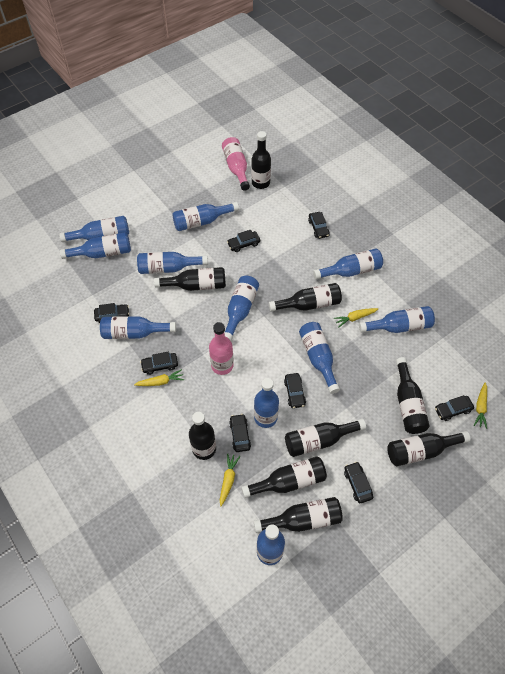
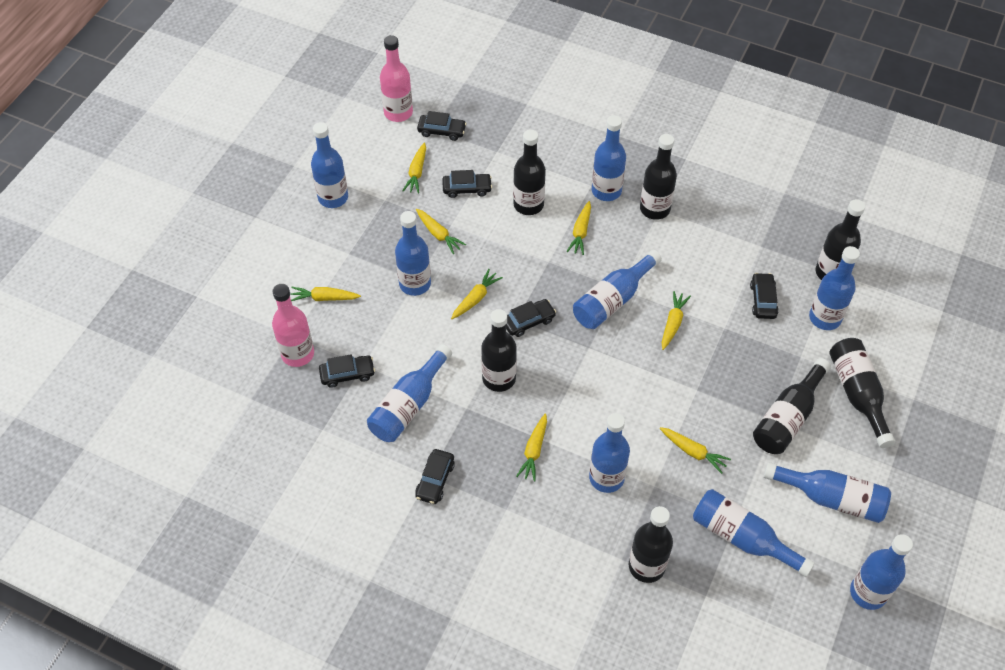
black bottle: [154,267,226,291] [189,412,216,460] [241,456,327,498] [251,131,271,189] [254,497,343,533] [269,283,342,312] [285,419,366,457] [387,431,471,466] [396,357,430,434] = 9 -> [481,309,517,392] [513,129,546,215] [629,506,673,583] [640,134,677,220] [753,358,831,454] [816,199,865,280] [829,338,895,448] = 7
black car: [94,303,129,323] [140,352,178,375] [227,230,260,252] [229,414,251,452] [284,373,306,408] [308,212,330,239] [344,462,373,503] [435,395,474,421] = 8 -> [319,354,375,388] [415,449,455,504] [417,111,467,141] [442,170,492,198] [506,299,556,337] [750,273,779,319] = 6
blue bottle: [59,216,129,242] [60,232,131,259] [100,316,176,339] [137,252,208,274] [172,202,239,231] [224,276,259,341] [254,378,279,428] [257,524,285,565] [299,322,340,394] [313,249,383,280] [359,306,435,333] = 11 -> [311,122,348,208] [367,344,452,442] [395,211,431,296] [573,250,662,329] [589,413,630,493] [592,115,626,201] [693,489,815,577] [764,462,891,523] [809,246,860,330] [850,534,913,610] = 10
yellow carrot: [134,369,184,386] [220,453,240,506] [334,308,378,327] [474,382,487,429] = 4 -> [291,287,361,301] [403,142,426,193] [416,209,466,254] [451,269,503,319] [516,413,547,481] [567,201,591,255] [660,427,731,474] [662,291,691,350] = 8

